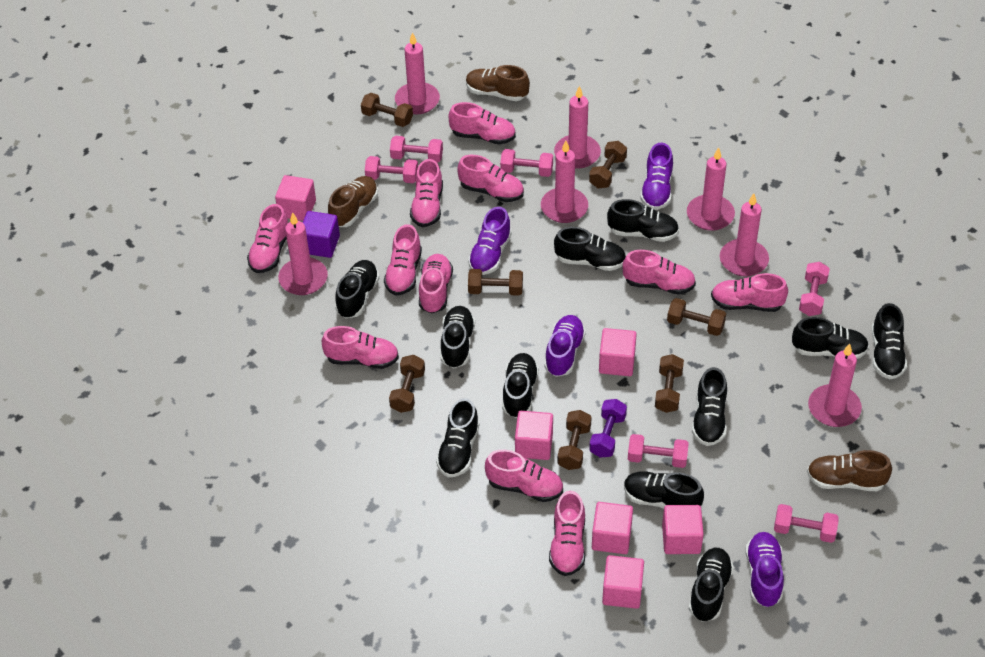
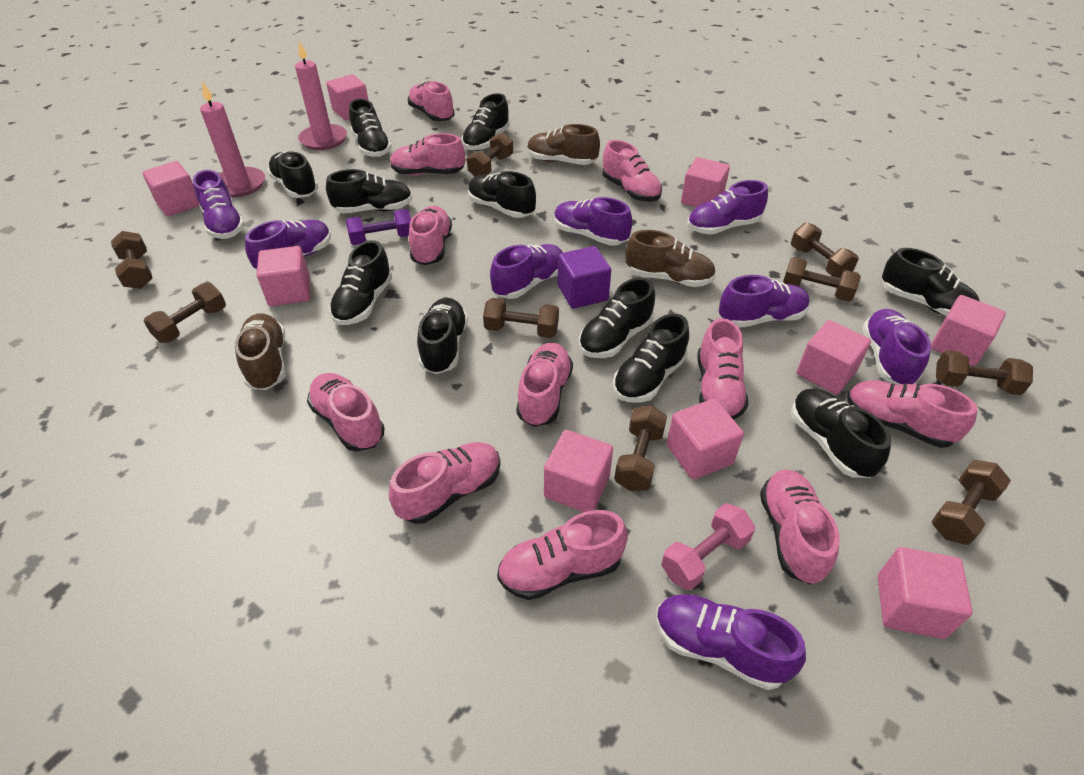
brown dumbbell: [361,93,413,127] [389,355,425,413] [468,269,523,296] [558,410,592,470] [589,141,627,188] [655,354,684,413] [667,298,726,336] = 7 -> [111,231,153,289] [143,282,226,343] [467,133,513,177] [483,298,559,338] [614,405,667,491] [783,257,861,302] [791,223,859,278] [932,460,1011,545] [936,350,1033,395] = 9
pink candle: [278,212,328,295] [395,32,440,114] [541,140,588,223] [554,86,601,169] [687,147,735,231] [720,193,769,276] [808,343,862,427] = 7 -> [200,81,265,197] [295,41,347,150] = 2
pink cube: [275,175,316,221] [515,411,553,460] [592,502,633,554] [599,328,637,376] [602,555,644,609] [662,505,704,554] = 6 -> [142,161,200,216] [257,246,310,306] [326,74,369,120] [544,430,613,512] [667,399,744,480] [681,157,730,207] [797,320,871,395] [878,547,973,639] [931,295,1006,366] = 9
pink dumbbell: [365,156,418,183] [390,136,443,163] [500,149,553,177] [628,434,689,468] [774,504,839,543] [799,262,830,316] = 6 -> [661,503,755,590] = 1
purple shoe: [468,207,512,275] [544,315,586,377] [640,143,673,210] [746,532,784,607] = 4 -> [193,170,245,239] [245,220,331,270] [490,244,563,299] [554,197,633,246] [656,594,806,690] [687,180,768,235] [719,275,810,328] [862,309,931,385] = 8

